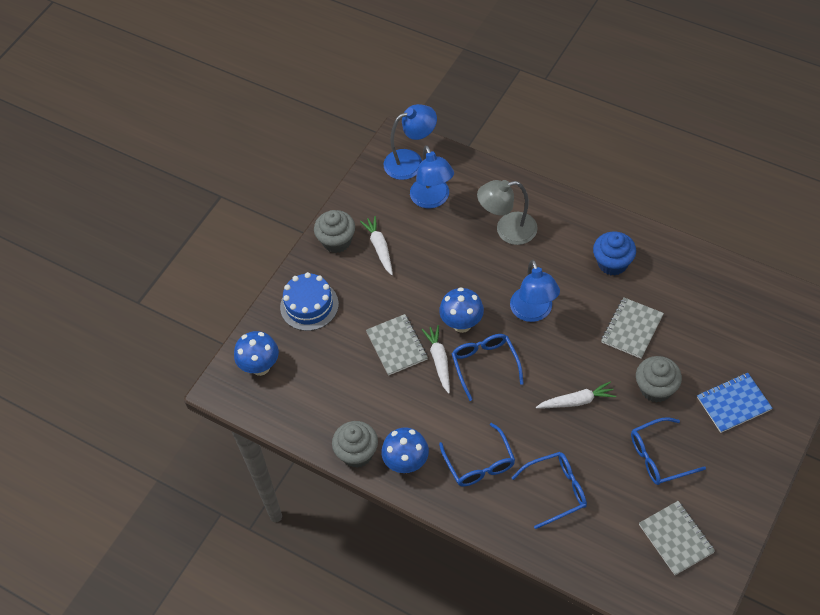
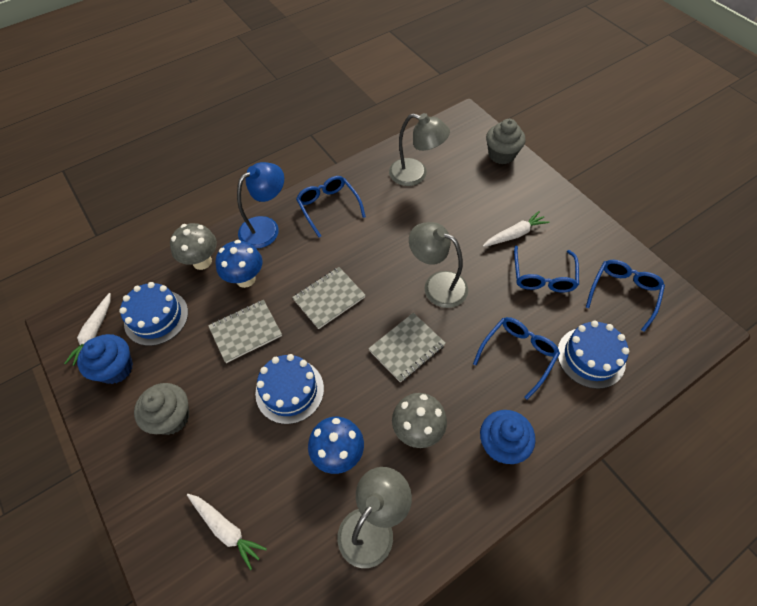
blue cake: [280,272,339,331] = 1 -> [119,282,188,346] [255,354,324,424] [558,321,630,389] = 3
blue cupcake: [593,232,636,276] = 1 -> [77,334,133,384] [480,410,536,464] = 2
blue lamp: [384,104,437,180] [410,145,454,208] [510,260,560,322] = 3 -> [237,162,284,248] = 1
blue mushroom: [234,331,279,376] [381,427,429,473] [439,287,484,333] = 3 -> [215,240,262,288] [308,417,364,474] = 2
blue notebook: [697,373,773,433] = 1 -> none = 0
grey cupcake: [314,210,355,253] [332,421,378,468] [636,356,682,403] = 3 -> [134,383,189,435] [486,119,526,164] = 2
grey lamp: [477,180,538,245] = 1 -> [337,467,412,568] [389,113,450,186] [409,222,468,308] = 3
grey mushroom: none = 0 -> [170,223,217,270] [392,393,447,448] = 2

